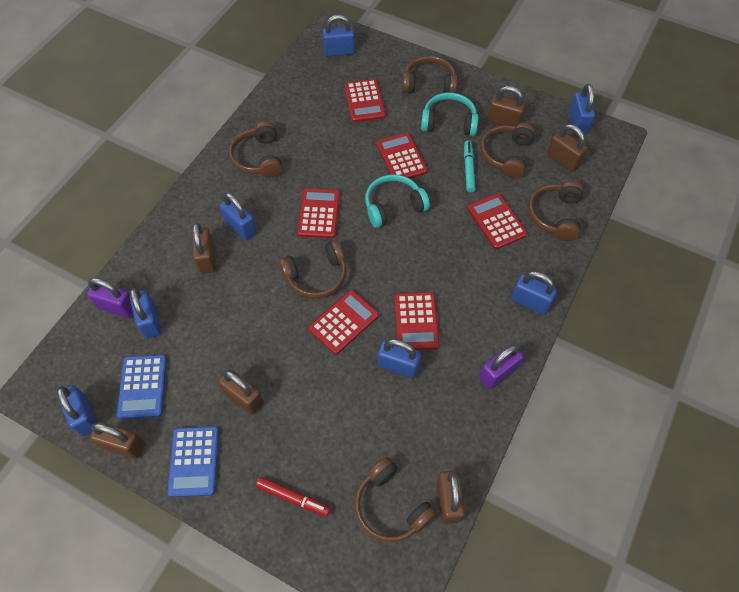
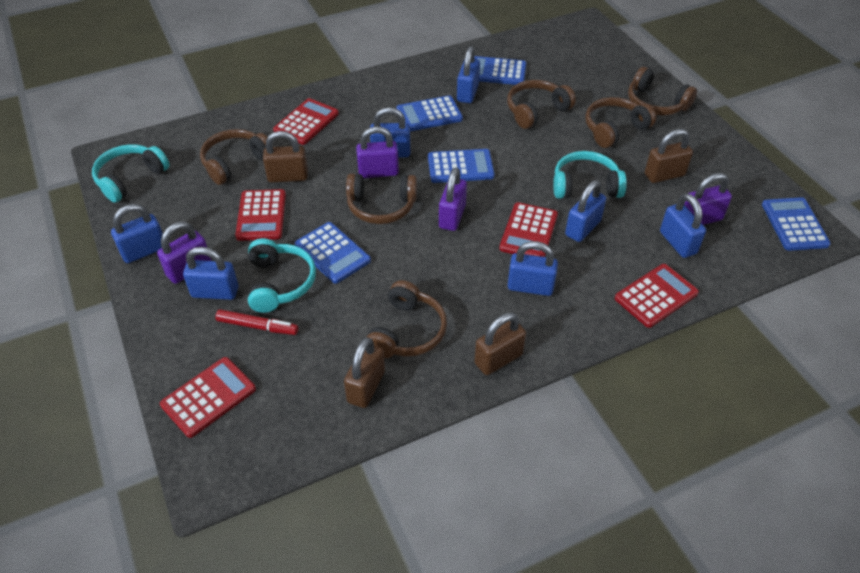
blue calculator: [117,355,167,419] [167,426,219,497] = 2 -> [295,222,371,284] [397,95,463,132] [428,149,494,183] [475,56,526,85] [762,197,831,251] = 5
brown padlock: [90,422,145,459] [192,223,216,274] [218,369,264,415] [437,471,465,524] [487,86,526,126] [547,124,588,172] = 6 -> [263,131,308,183] [344,337,385,408] [474,313,526,375] [645,129,693,183] = 4
purple padlock: [87,278,133,318] [479,344,523,390] = 2 -> [157,222,211,284] [356,126,399,178] [439,167,467,231] [684,173,732,225] = 4
red calculator: [297,188,340,238] [309,290,379,354] [344,79,386,122] [376,133,428,182] [394,292,440,350] [467,193,527,249] = 6 -> [160,357,256,438] [235,189,286,241] [273,98,339,145] [499,202,558,257] [615,264,699,328] = 5
turquoise headphones: [365,175,430,228] [421,93,479,136] = 2 -> [92,144,170,203] [248,238,316,313] [553,151,627,199] = 3
turquoise marker: [464,140,475,193] = 1 -> none = 0

